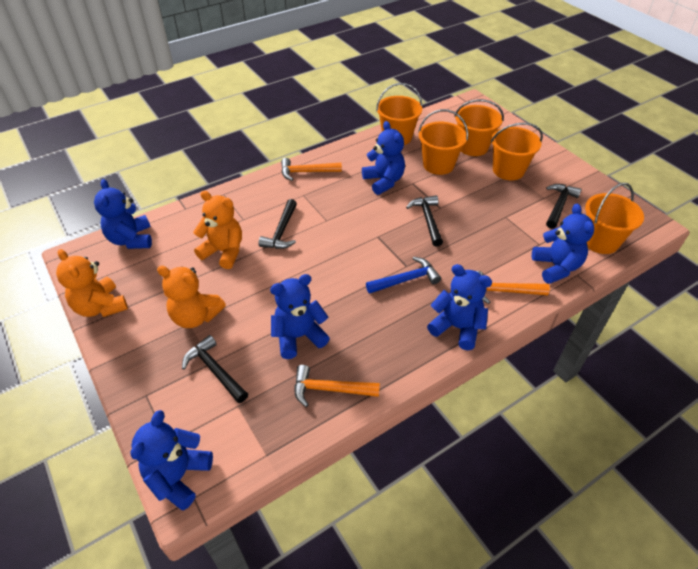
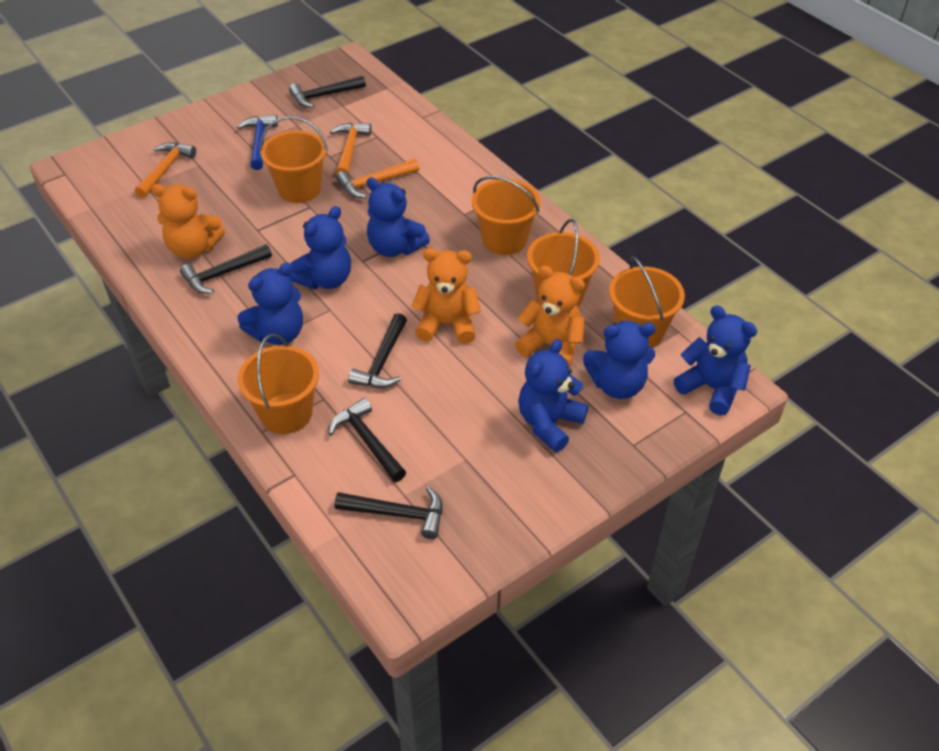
black hammer: [182,335,248,403] [258,199,297,249] [406,195,443,247] [546,184,582,229] = 4 -> [180,244,272,294] [289,76,366,108] [329,398,406,482] [335,487,443,539] [348,313,407,388] = 5

